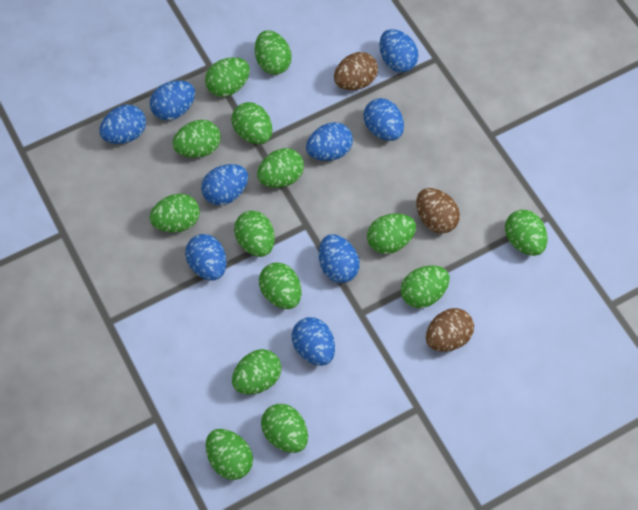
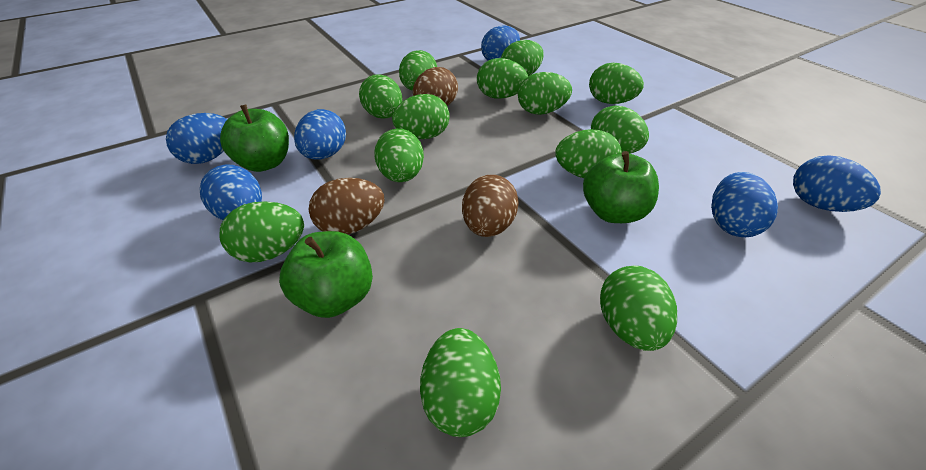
blue egg: [99,105,146,144] [150,81,195,121] [185,234,227,281] [201,164,248,205] [292,317,335,366] [306,122,353,161] [319,234,360,283] [363,98,404,141] [379,29,419,73] = 9 -> [166,113,227,164] [200,164,262,220] [294,109,346,160] [481,26,520,61] [711,172,778,237] [793,155,881,212] = 6
green apple: none = 0 -> [220,105,289,172] [279,231,373,318] [583,151,659,223] = 3
green egg: [149,194,200,233] [172,120,221,158] [205,57,250,97] [206,429,253,480] [231,102,272,144] [232,349,282,395] [234,211,275,257] [255,30,292,75] [257,148,304,188] [259,263,301,309] [261,404,308,453] [367,213,416,254] [401,266,450,308] [505,210,547,256] = 14 -> [219,201,304,262] [359,74,403,119] [374,129,424,182] [392,94,450,139] [399,50,437,91] [420,328,501,437] [477,58,528,99] [501,40,544,76] [518,72,572,115] [555,129,622,178] [589,63,644,104] [591,106,649,153] [600,265,677,351] = 13

